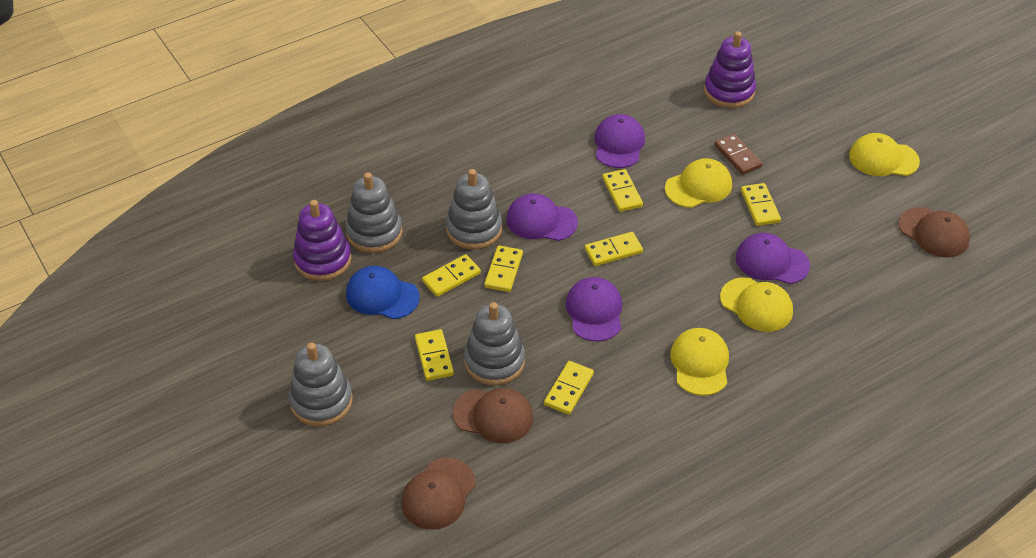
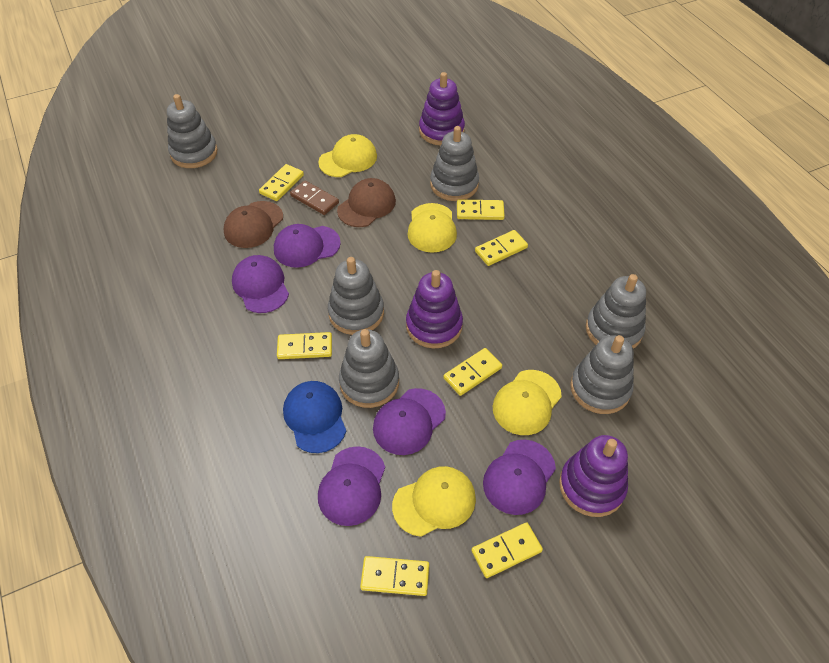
brown cap: [401,458,476,530] [453,388,534,443] [898,207,970,258] = 3 -> [224,201,283,248] [337,178,396,227] = 2
grey stacking toy: [289,342,353,426] [345,172,403,253] [446,169,502,250] [464,302,525,385] = 4 -> [167,94,218,168] [328,257,384,335] [339,329,399,408] [430,126,479,201] [570,335,634,414] [586,274,646,349] = 6
purple cap: [506,193,578,241] [566,277,622,342] [594,114,645,168] [736,233,810,284] = 4 -> [232,255,289,313] [274,224,341,268] [318,446,385,526] [373,388,446,455] [483,440,556,515] = 5
purple stacking toy: [293,200,351,281] [704,31,756,108] = 2 -> [406,270,463,349] [419,72,465,146] [559,435,628,517] = 3

